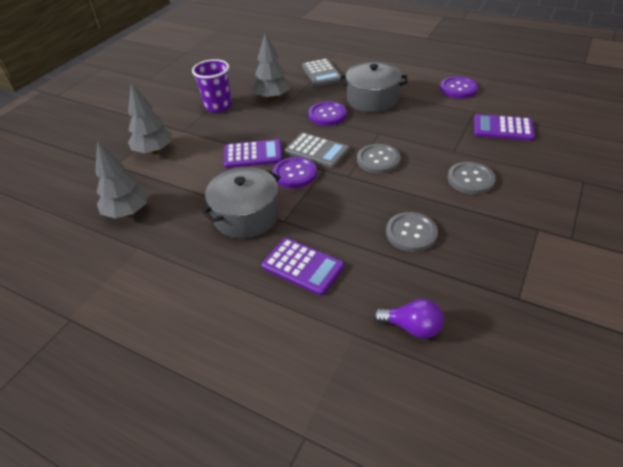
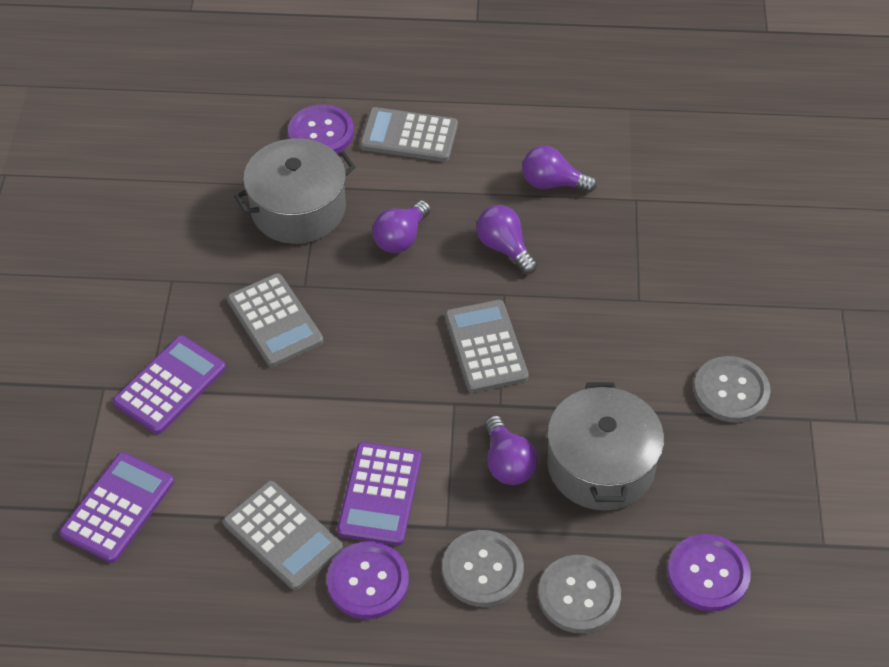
grey calculator: [285,133,350,168] [302,58,343,87] = 2 -> [223,481,343,590] [227,273,323,367] [360,107,458,162] [445,300,529,393] = 4
grey tree: [95,141,148,218] [128,83,172,154] [252,33,290,100] = 3 -> none = 0
purple cup: [192,59,232,113] = 1 -> none = 0
purple light bulb: [374,299,444,339] = 1 -> [373,200,431,253] [476,205,537,274] [485,415,538,485] [522,146,597,192] = 4

